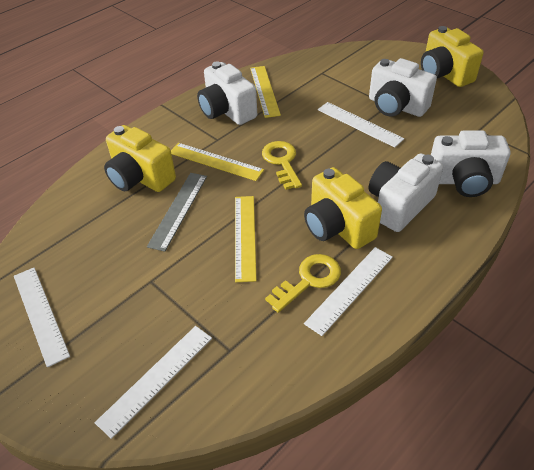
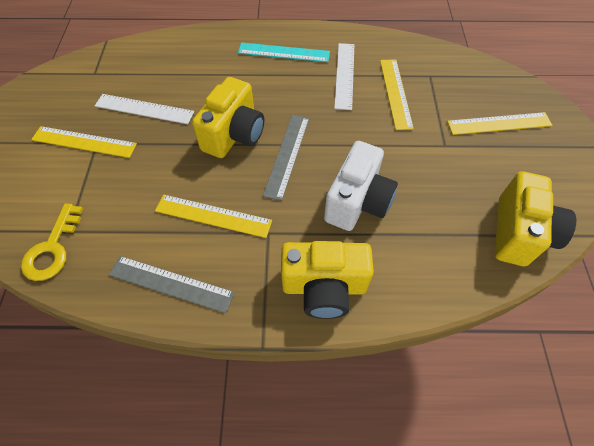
grey ruler: [147,173,207,252] = 1 -> [109,256,235,313] [263,115,309,201] = 2
turquoise ruler: none = 0 -> [238,42,330,62] = 1
white camera: [197,62,257,125] [369,58,437,117] [369,153,443,232] [431,130,510,197] = 4 -> [324,141,398,231] = 1
white ruler: [14,268,70,367] [95,326,212,439] [304,247,393,336] [318,102,404,148] = 4 -> [95,94,194,124] [334,43,354,110] = 2
yellow key: [262,141,302,190] [265,254,341,313] = 2 -> [21,203,83,281] = 1
yellow ruler: [171,143,264,181] [235,196,257,282] [250,66,281,118] = 3 -> [31,126,137,158] [155,195,272,238] [380,59,414,130] [447,112,552,135] = 4

